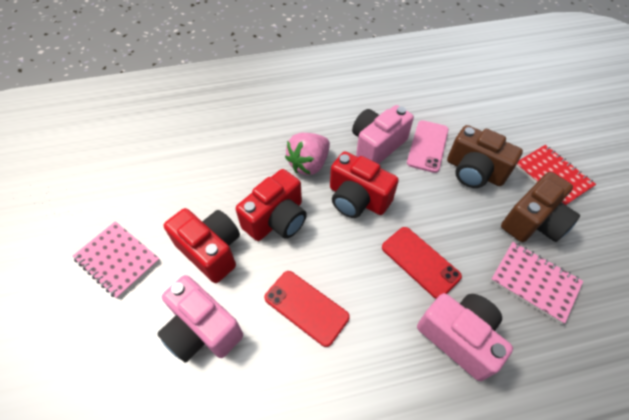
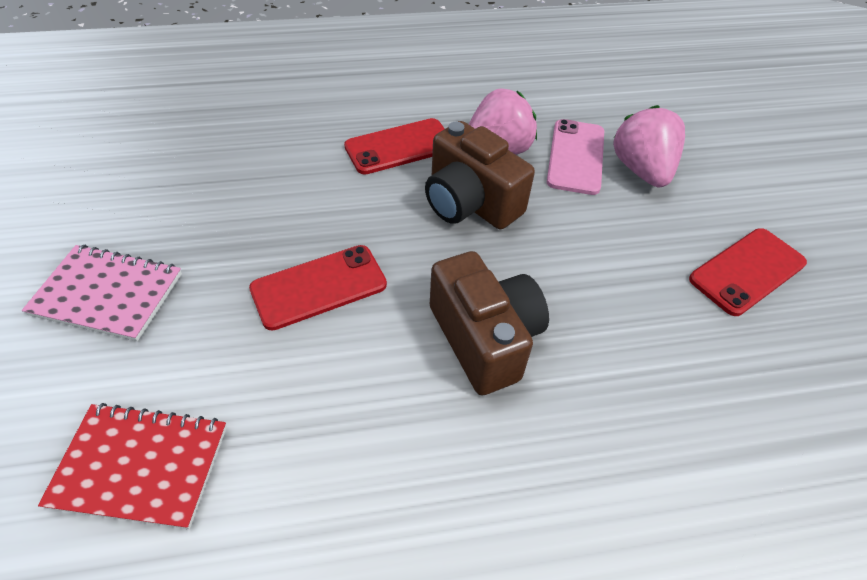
pink camera: [157,275,243,363] [352,105,414,164] [417,293,513,381] = 3 -> none = 0
pink notebook: [72,221,160,299] [491,242,583,324] = 2 -> [22,245,182,341] = 1
pink strawberry: [285,133,330,175] = 1 -> [469,88,537,155] [613,105,685,187] = 2
red camera: [164,208,240,283] [236,169,307,241] [330,151,399,218] = 3 -> none = 0
red phone: [264,271,350,347] [382,227,462,299] = 2 -> [249,245,387,331] [344,118,445,174] [689,228,807,316] = 3

